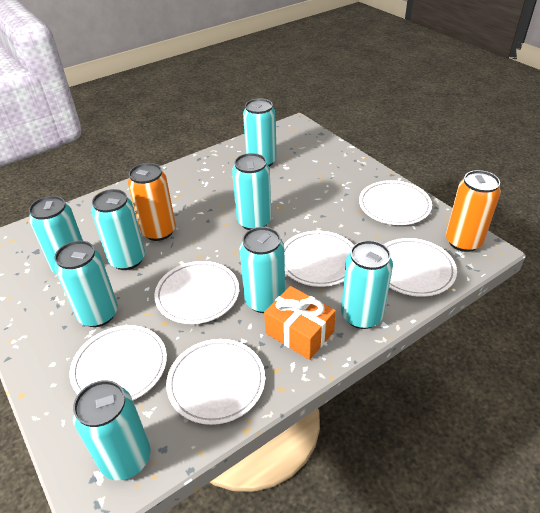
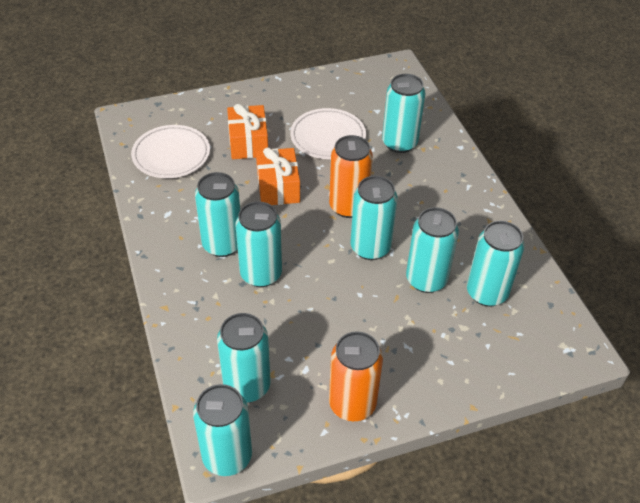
orange gift: [264,286,336,360] = 1 -> [227,104,268,159] [256,148,300,205] = 2
white plate: [69,325,167,400] [154,261,239,324] [166,339,265,425] [284,231,354,287] [359,180,432,225] [384,238,457,297] = 6 -> [131,125,210,178] [290,108,366,159] = 2

